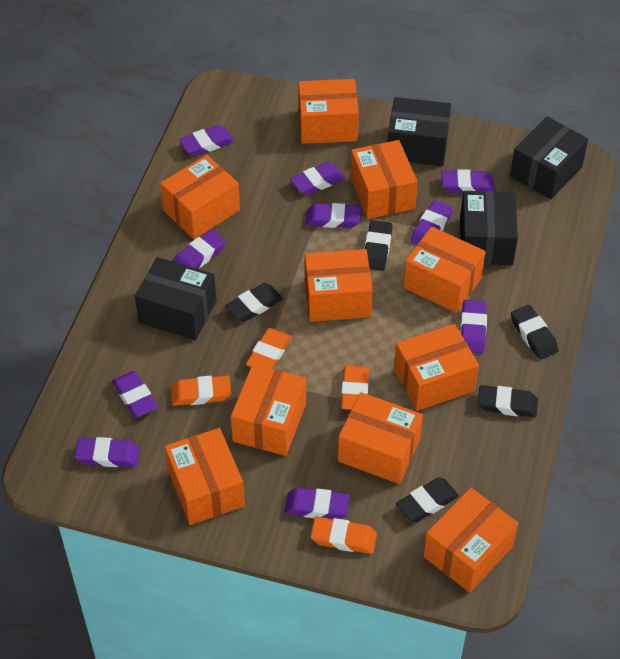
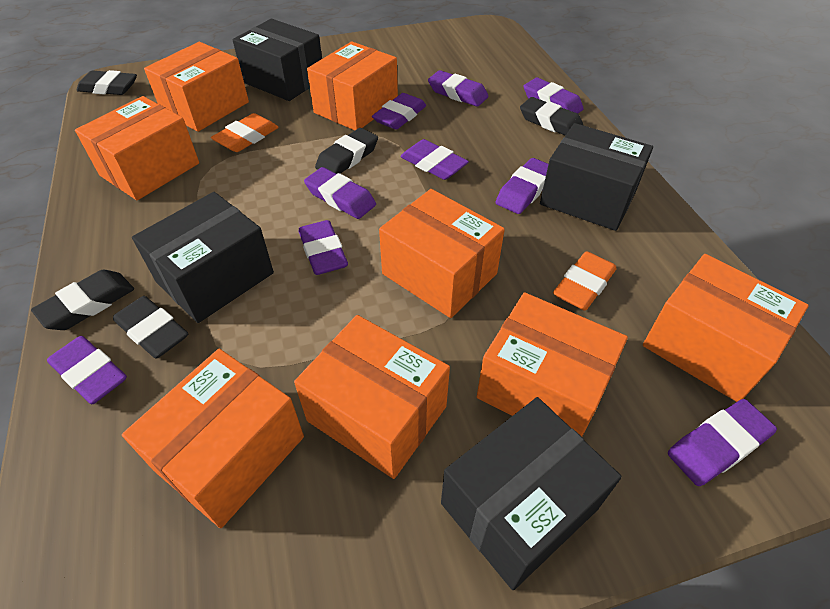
orange box: [160,155,240,239] [165,428,245,525] [231,364,306,456] [298,79,359,144] [305,249,373,322] [338,392,423,484] [350,140,417,219] [394,324,479,411] [403,226,486,313] [423,488,518,593] = 10 -> [75,96,199,200] [122,349,304,528] [144,42,249,132] [294,315,450,479] [307,41,398,130] [379,189,505,318] [477,292,628,437] [643,254,809,402] = 8
orange eraser: [171,376,231,406] [246,328,292,369] [311,517,377,554] [341,366,369,410] = 4 -> [211,113,279,152] [553,251,617,311] = 2
purple eraser: [75,437,140,467] [112,371,158,418] [173,229,226,269] [179,125,234,156] [285,488,350,519] [290,162,345,195] [306,203,361,228] [410,200,453,245] [441,170,495,193] [460,300,487,353] = 10 -> [47,336,127,404] [299,220,348,275] [304,167,376,219] [372,93,426,130] [401,139,469,180] [428,70,489,107] [496,158,548,214] [524,78,584,114] [668,399,777,486] = 9

